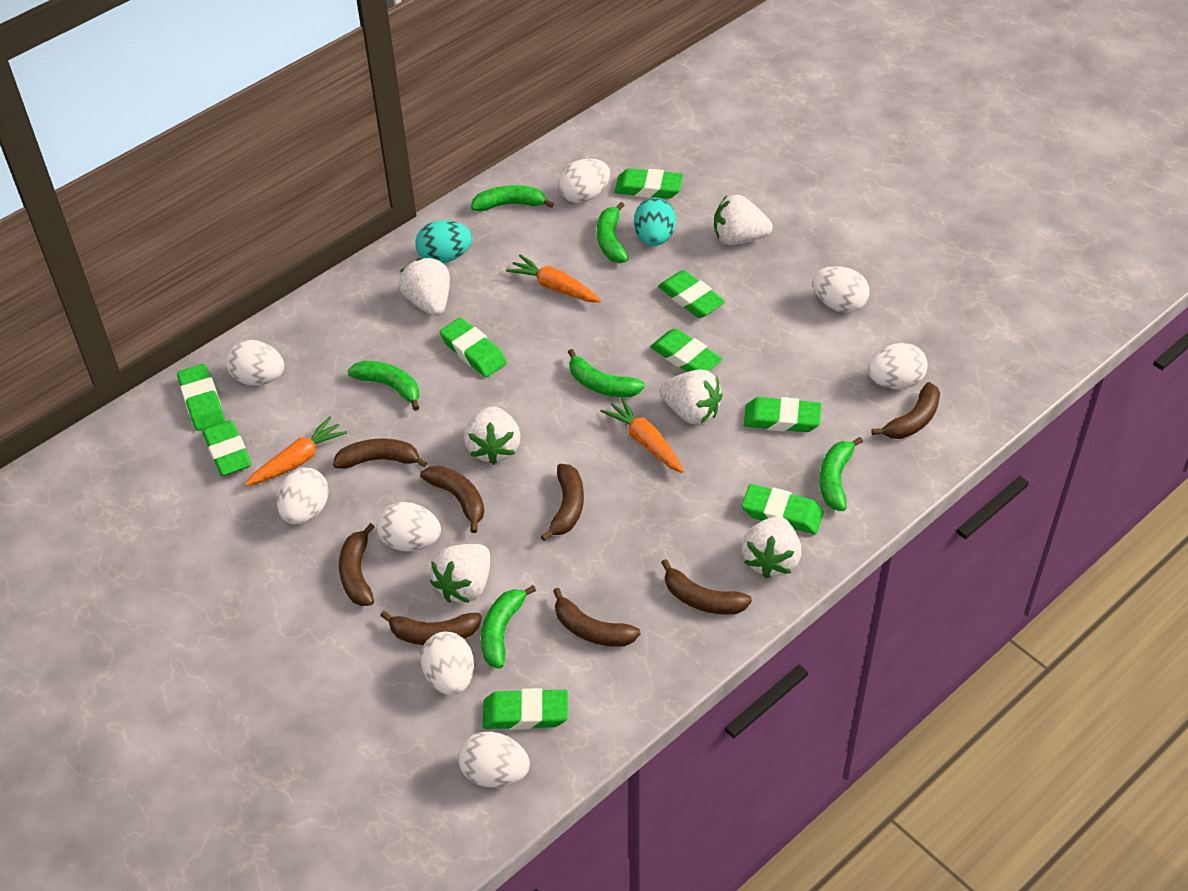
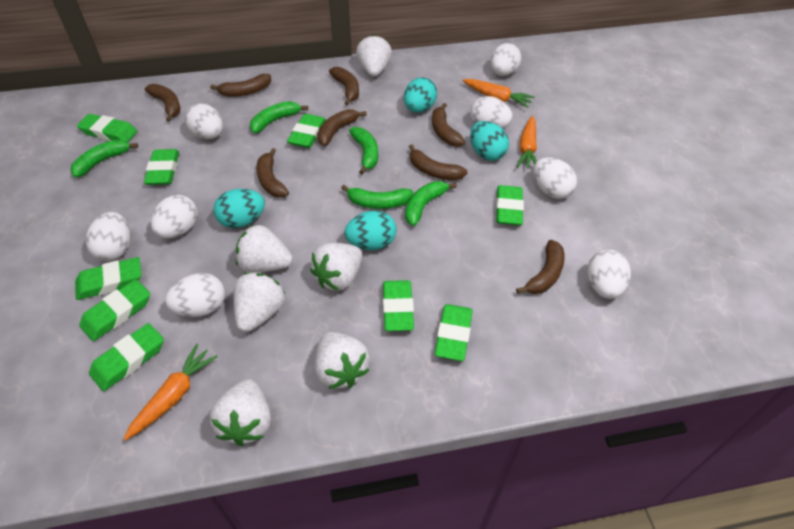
green banana: [347,361,420,411] [471,185,554,211] [481,585,536,669] [568,349,645,397] [597,202,628,263] [819,437,863,511] = 6 -> [70,140,138,178] [250,101,308,133] [341,185,413,209] [349,127,378,175] [405,181,457,226] = 5
turquoise egg: [415,220,472,263] [634,197,676,246] = 2 -> [213,189,265,228] [344,211,396,250] [404,77,437,113] [470,121,509,161] = 4

